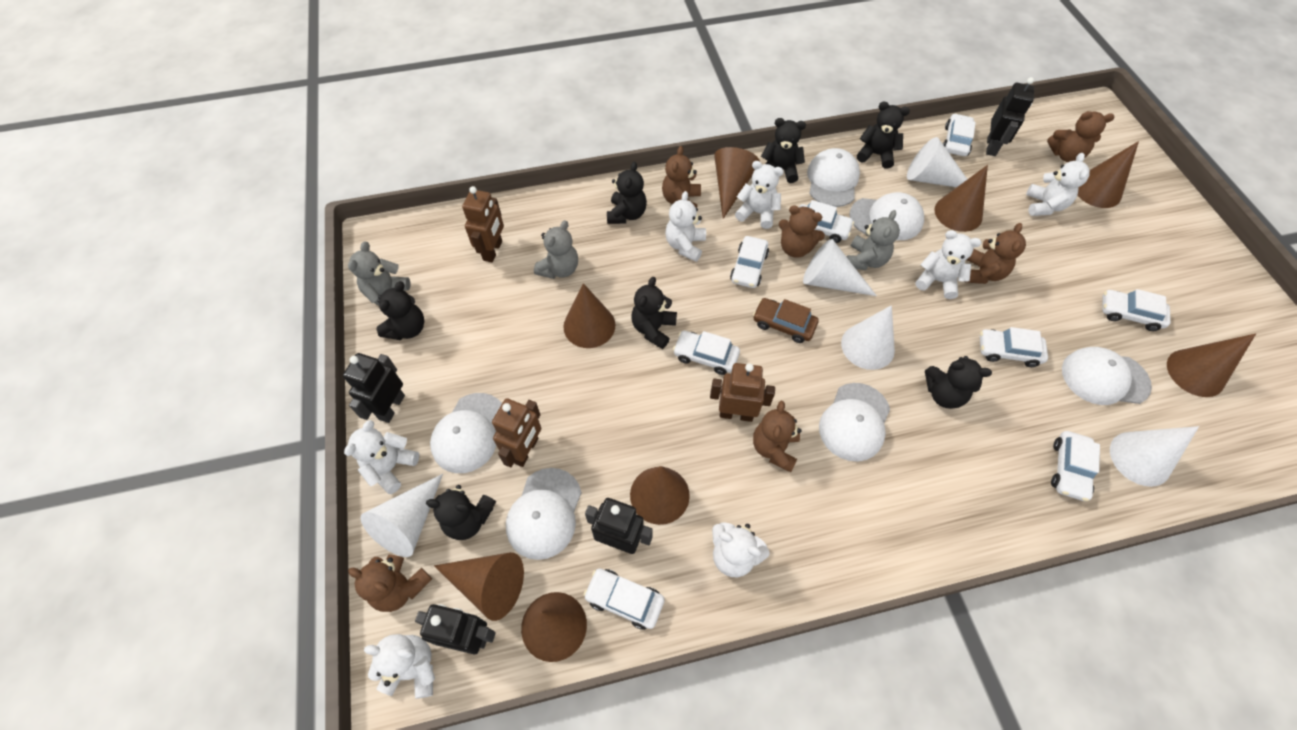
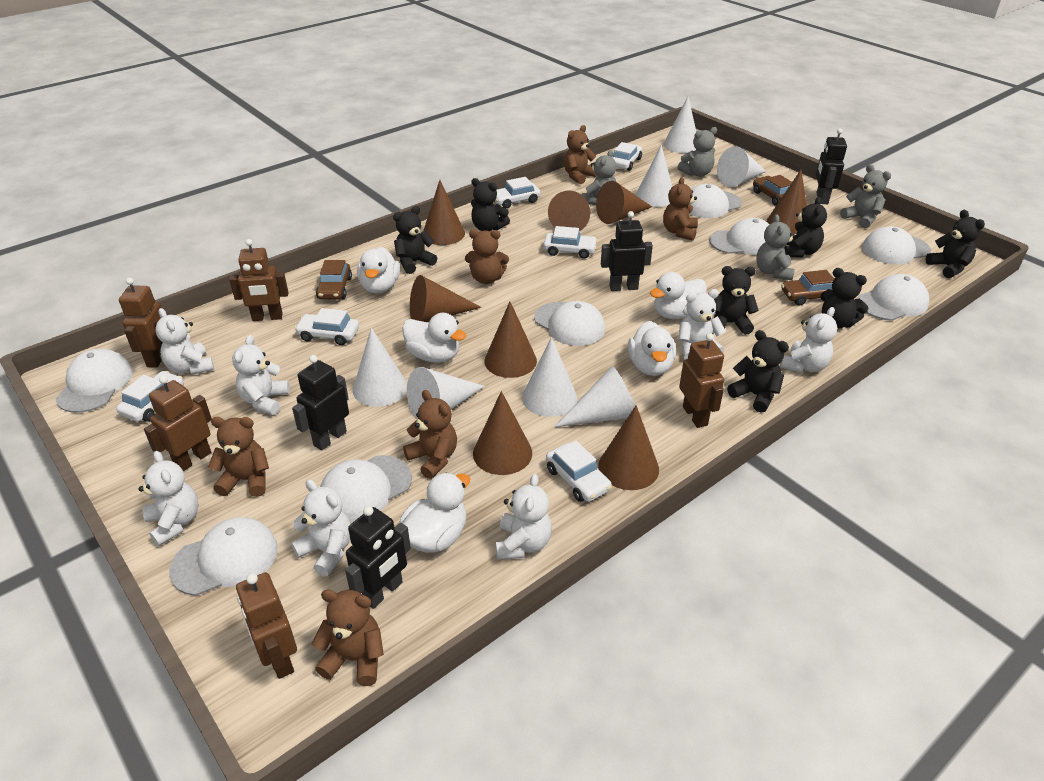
brown car: [753,298,819,343] = 1 -> [316,260,352,299] [753,175,792,206] [781,270,834,305] = 3
brown robot: [462,186,504,262] [492,398,541,467] [710,363,775,422] = 3 -> [119,277,163,368] [144,375,212,471] [229,239,289,321] [236,572,297,679] [679,333,724,428] = 5
grey teddy bear: [348,241,410,306] [534,220,578,279] [847,210,900,270] = 3 -> [582,150,617,205] [678,127,717,177] [756,214,795,281] [840,164,891,228] = 4
white cap: [430,393,502,473] [506,468,582,560] [807,148,860,207] [819,383,890,461] [849,192,924,240] [1062,347,1152,405] = 6 -> [56,349,133,413] [169,517,278,596] [320,455,412,522] [534,301,605,346] [689,184,742,218] [709,218,770,255] [857,274,930,321] [862,226,931,265] = 8
white car: [583,569,665,630] [673,331,740,375] [730,236,769,288] [799,200,854,243] [943,113,976,156] [980,327,1048,367] [1051,431,1100,501] [1102,289,1171,331] = 8 -> [116,371,184,422] [295,308,359,345] [495,177,541,208] [543,226,598,259] [546,441,612,502] [612,142,642,171] = 6
white cone: [361,474,443,557] [803,239,877,296] [841,305,895,370] [907,137,967,187] [1110,426,1199,487] = 5 -> [353,328,407,407] [407,367,485,419] [522,337,577,417] [554,366,635,427] [636,145,672,207] [663,97,696,153] [717,146,767,187] = 7
white duck: none = 0 -> [357,247,400,293] [400,473,470,553] [402,313,466,363] [628,321,676,376] [650,272,707,319] = 5

